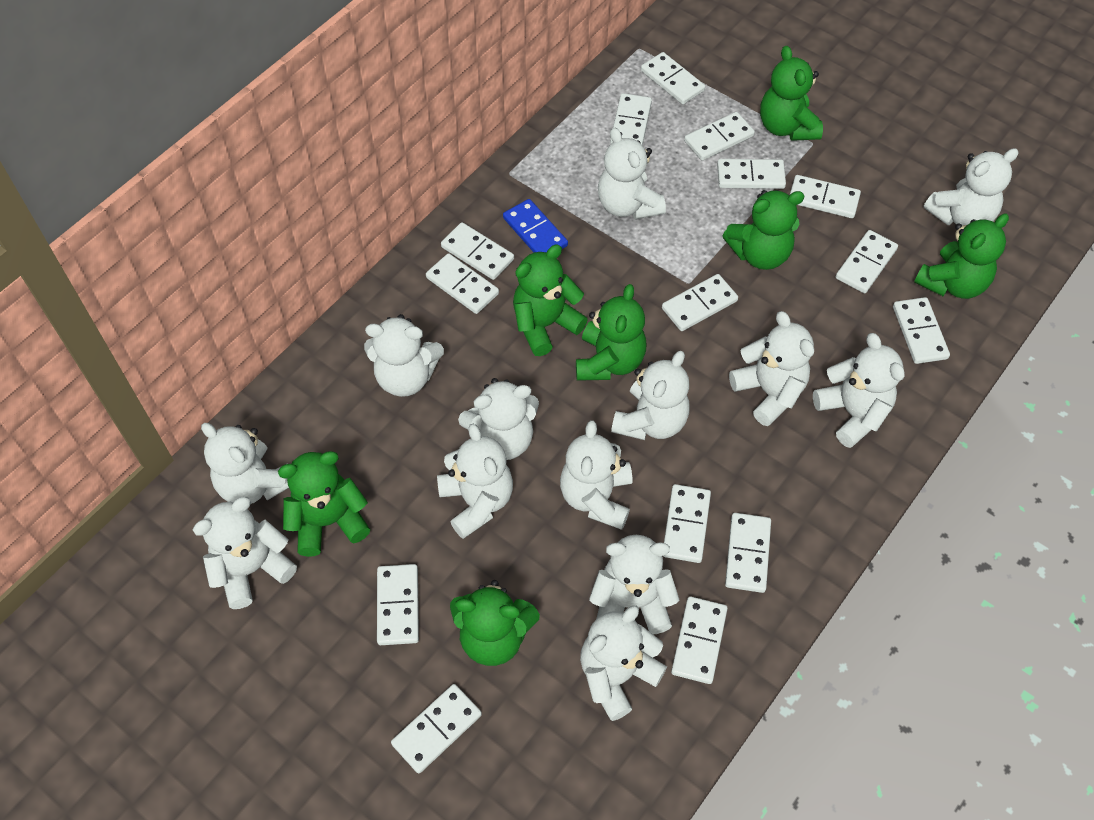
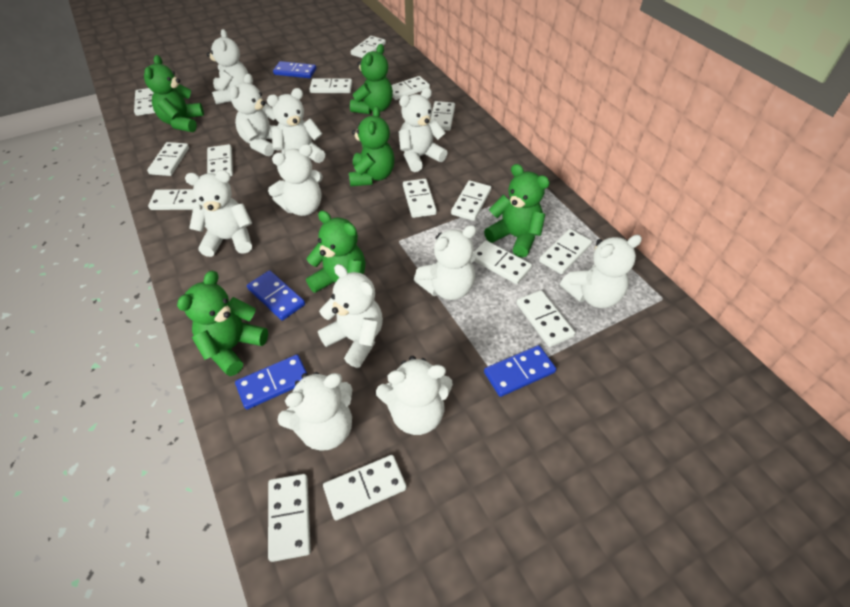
blue domino: [503,199,568,253] = 1 -> [235,355,307,410] [247,270,305,321] [273,61,316,78] [484,345,556,397] = 4
green teddy bear: [278,451,370,557] [450,580,540,666] [513,244,588,356] [576,284,647,381] [723,190,805,270] [760,46,823,141] [914,214,1009,299] = 7 -> [144,55,204,132] [177,271,268,376] [306,211,366,293] [349,106,394,187] [350,44,393,114] [484,164,550,258] = 6
white teddy bear: [193,497,297,609] [201,423,289,504] [364,314,444,397] [437,424,513,539] [458,378,539,460] [560,420,632,530] [580,606,667,721] [589,535,680,634] [598,127,666,220] [611,351,690,440] [729,311,814,426] [813,333,905,448] [924,148,1019,226] = 13 -> [185,170,252,257] [207,29,248,105] [230,74,277,156] [267,88,325,163] [268,144,323,216] [278,372,352,451] [318,264,383,368] [376,356,453,435] [398,88,447,172] [414,225,476,300] [560,235,642,308] = 11

